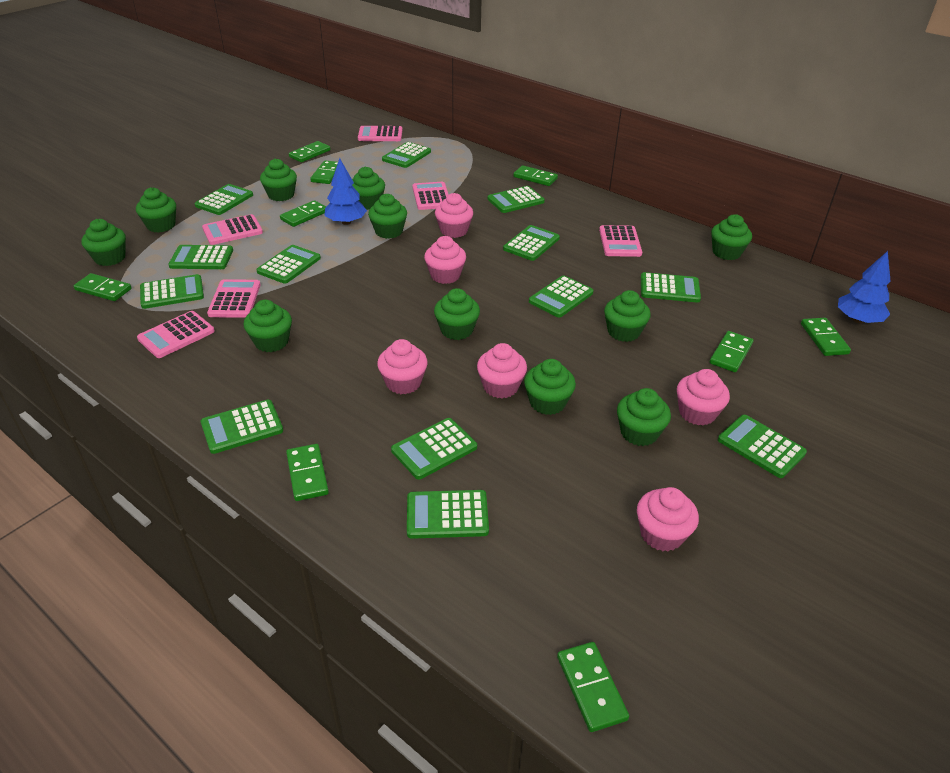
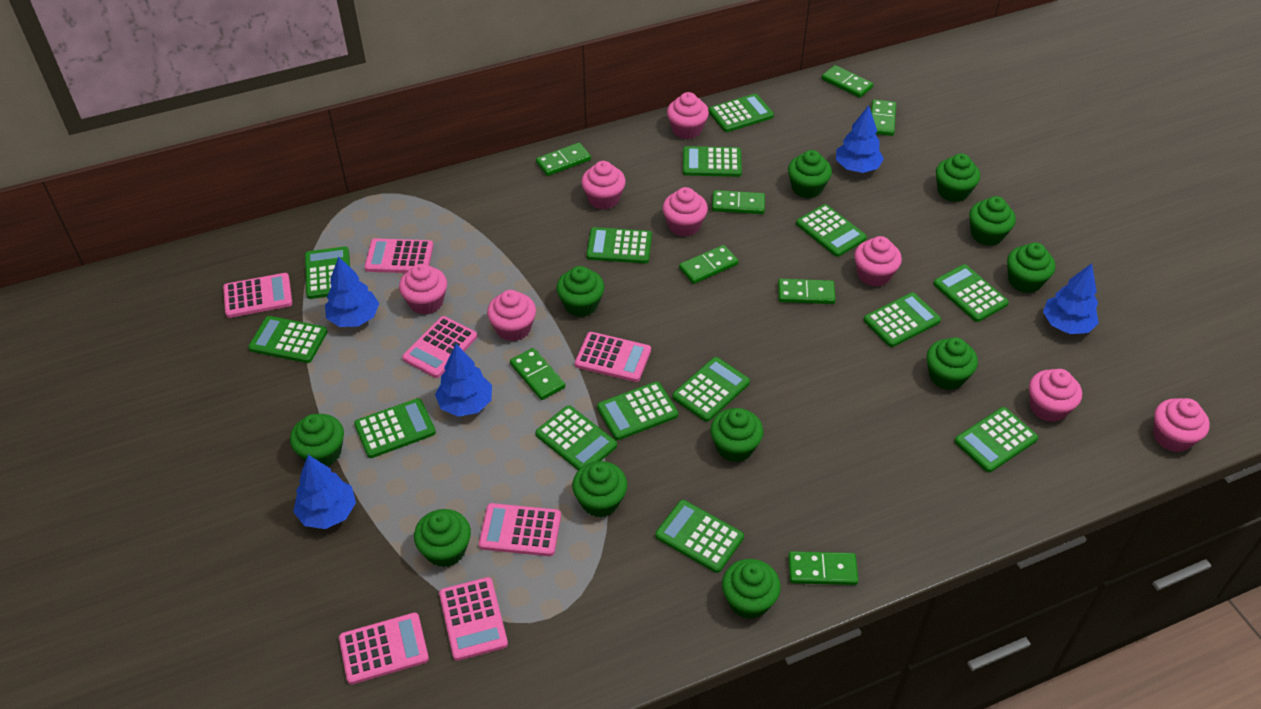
blue tree: [324,158,367,225] [838,251,890,323] = 2 -> [293,455,356,529] [325,256,379,327] [435,344,492,416] [836,105,884,173] [1043,263,1099,334] = 5
green calculator: [140,274,204,309] [168,245,233,269] [194,184,253,215] [201,400,283,454] [256,245,321,284] [382,142,431,168] [391,418,477,480] [407,490,489,539] [488,186,545,213] [503,225,560,261] [529,275,593,318] [641,272,701,302] [718,415,807,478] = 13 -> [248,316,327,363] [305,246,350,299] [354,398,436,458] [536,405,617,470] [586,227,652,264] [597,381,678,440] [655,500,744,573] [672,357,750,422] [683,146,742,177] [709,94,774,132] [796,204,867,257] [864,292,941,347] [933,264,1009,322] [955,407,1038,473] = 14
green domino: [74,273,132,301] [280,200,326,227] [286,444,329,501] [289,141,330,162] [310,160,338,184] [513,165,558,186] [557,642,629,732] [710,331,753,372] [801,318,851,356] = 9 -> [510,348,565,400] [536,143,591,176] [679,245,738,284] [712,190,765,214] [778,279,836,304] [788,551,858,585] [822,65,873,98] [871,99,896,136] = 8
pink calculator: [137,311,215,358] [202,214,263,245] [207,279,261,318] [358,126,402,141] [412,182,449,210] [599,225,642,257] = 6 -> [223,273,292,318] [339,613,429,685] [365,238,433,273] [402,316,477,378] [439,577,508,661] [479,503,561,556] [575,332,651,382] = 7
pink cupcake: [377,339,428,394] [424,236,466,284] [435,193,473,238] [477,343,527,398] [637,487,699,551] [677,369,730,425] = 6 -> [399,264,447,315] [487,290,536,342] [581,161,626,210] [663,187,708,237] [667,92,709,139] [854,236,902,287] [1029,369,1082,422] [1153,398,1210,452] = 8

